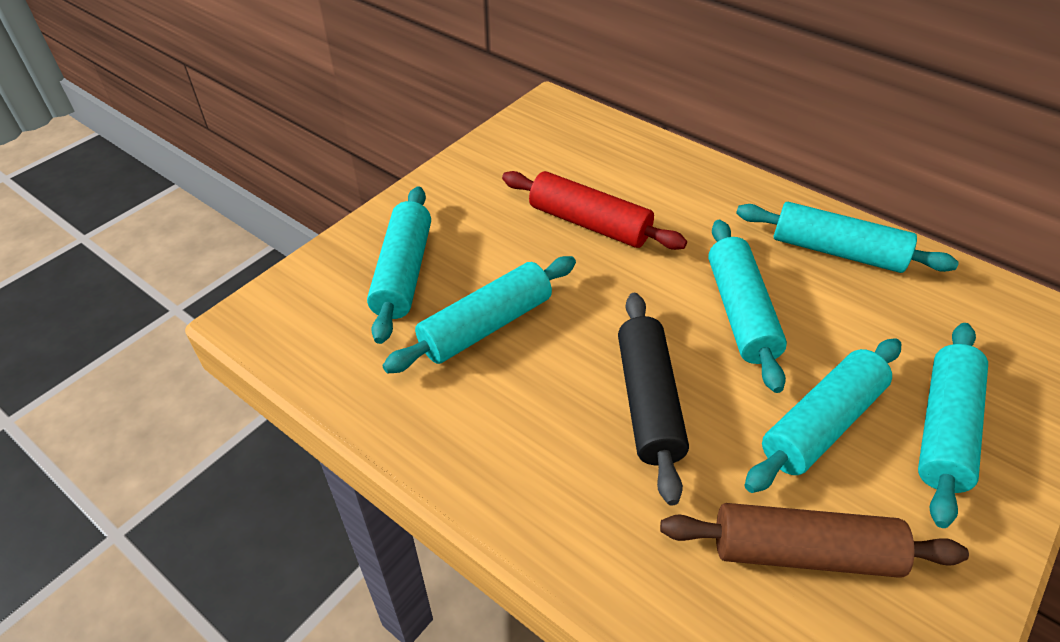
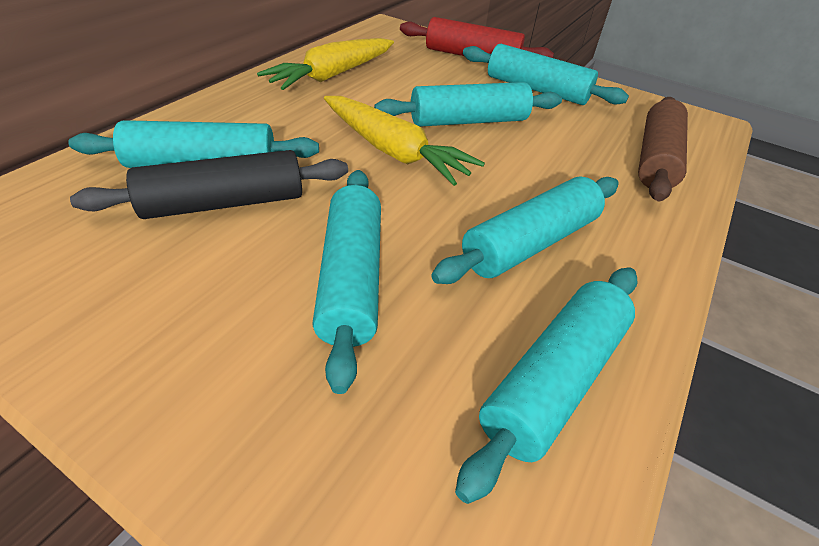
yellow carrot: none = 0 -> [257,38,394,90] [324,96,485,186] = 2

